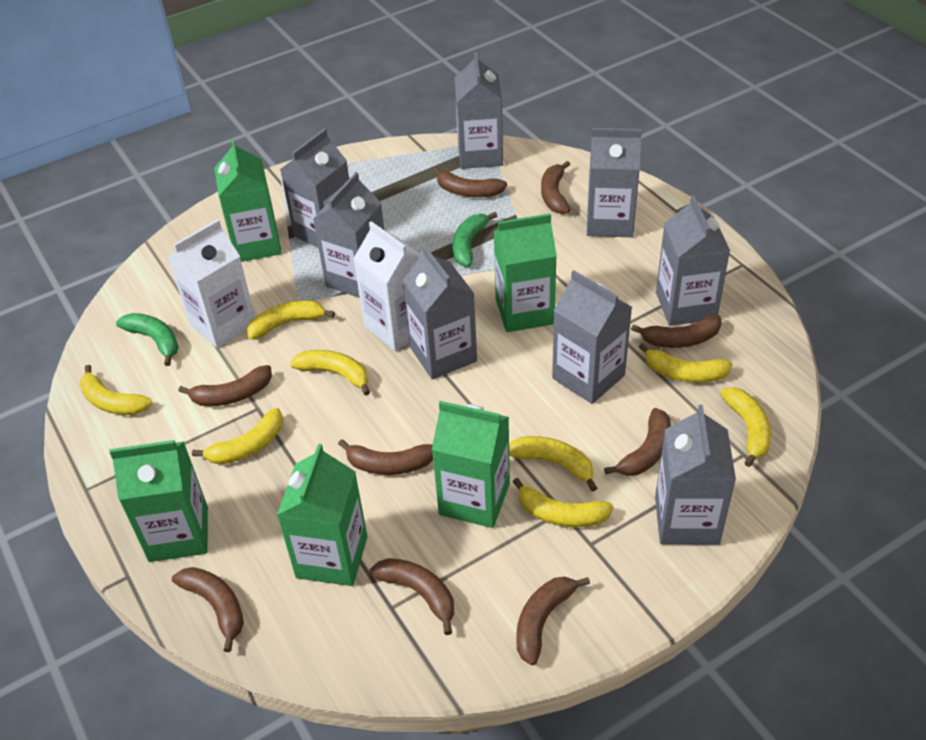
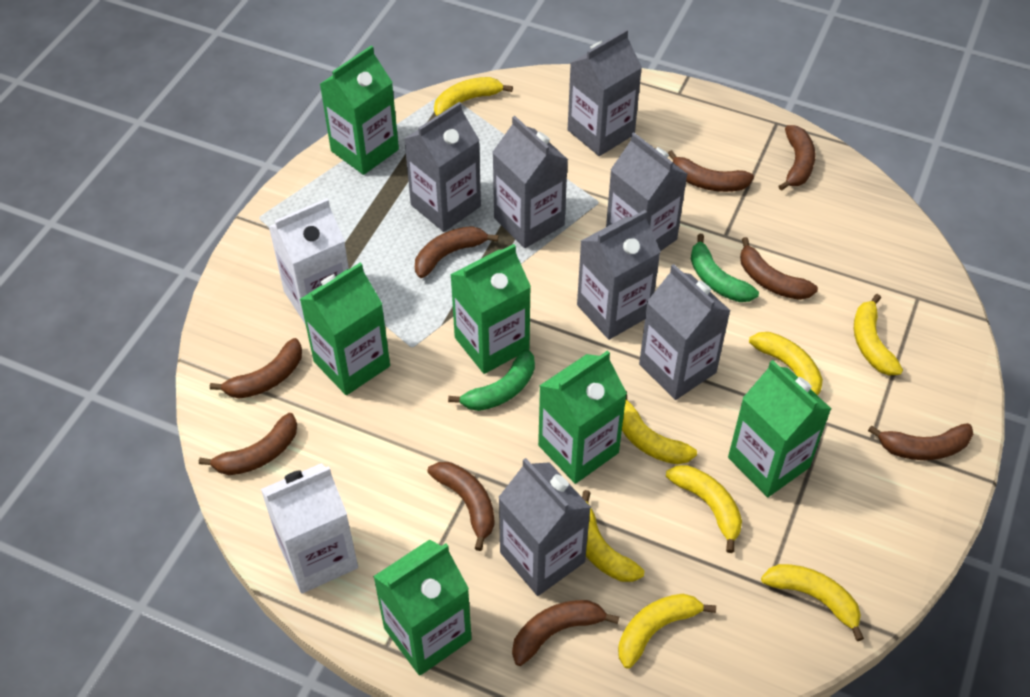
green carton: [110,440,208,562] [214,139,282,262] [277,444,368,586] [432,401,510,528] [494,213,557,332] = 5 -> [300,263,390,395] [320,46,399,175] [373,539,472,676] [450,244,531,374] [538,350,627,484] [728,360,831,497] = 6
grey carton: [280,128,349,248] [313,172,384,298] [402,246,477,379] [454,52,503,169] [552,270,632,404] [587,128,642,237] [655,405,736,545] [656,195,730,326] = 8 -> [404,102,481,232] [492,116,568,248] [498,458,591,596] [568,29,642,156] [577,210,661,340] [606,132,687,251] [639,264,731,400] = 7

